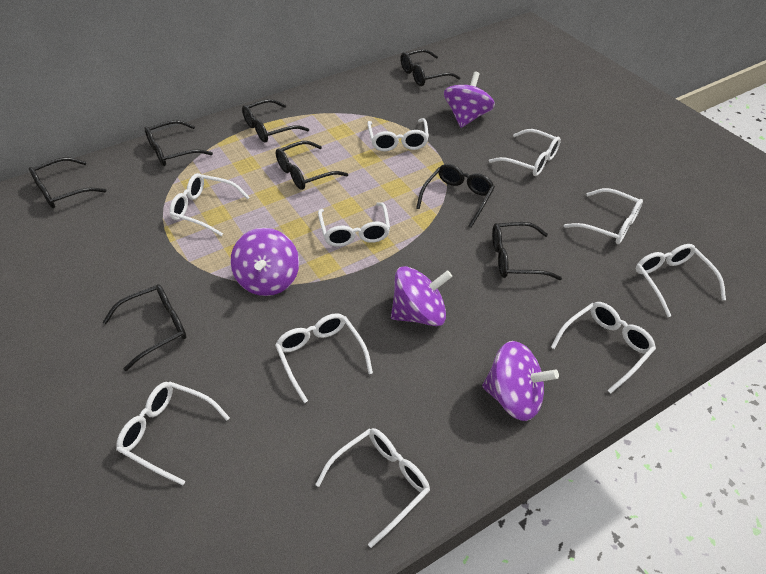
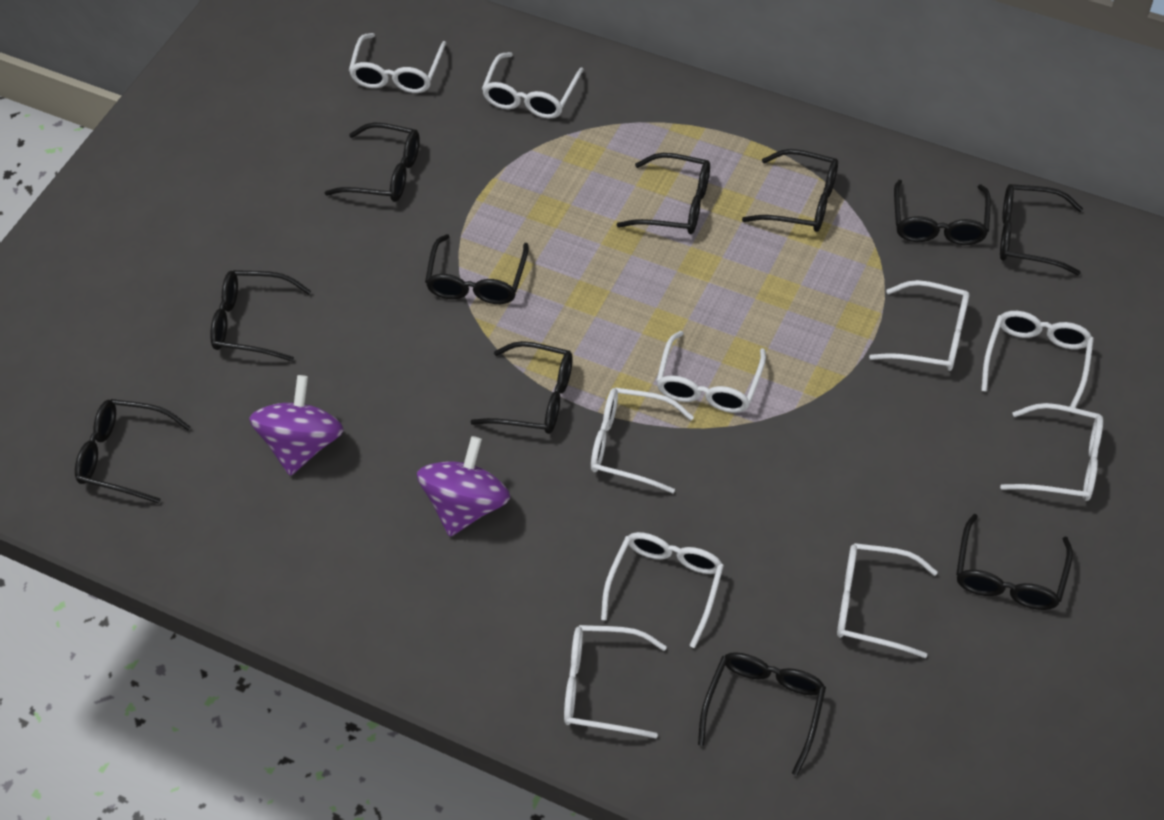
black glasses: [29,157,106,208] [103,284,187,371] [144,120,213,166] [242,99,309,143] [276,141,348,190] [400,49,461,86] [416,164,495,228] [492,222,562,280] = 8 -> [75,399,191,504] [210,270,311,362] [325,123,420,202] [425,234,529,304] [471,341,573,434] [617,153,710,234] [698,652,826,776] [742,149,838,232] [894,180,991,245] [956,514,1073,610] [1000,184,1083,275] = 11
purple spinning top: [230,228,299,296] [391,266,452,326] [444,72,495,128] [482,341,559,421] = 4 -> [249,375,344,476] [417,436,510,536] = 2

